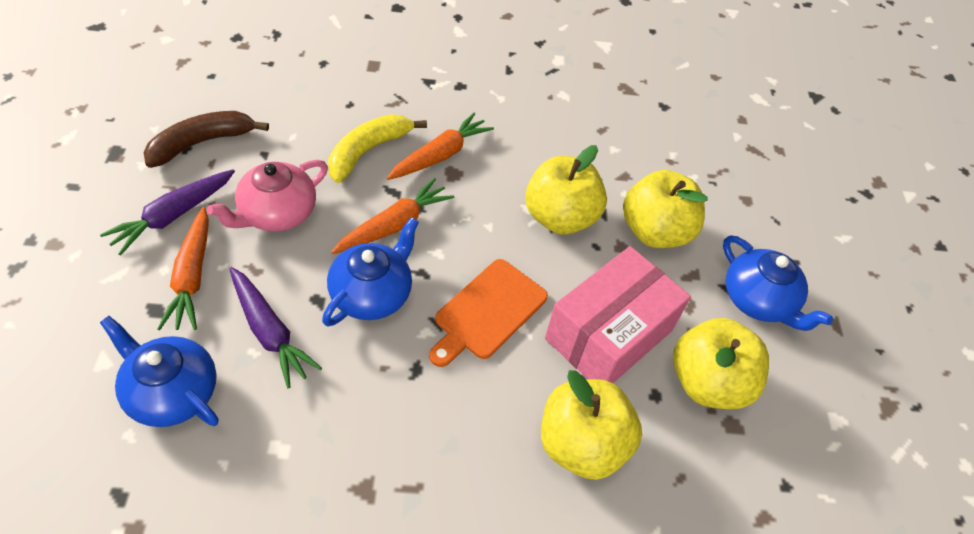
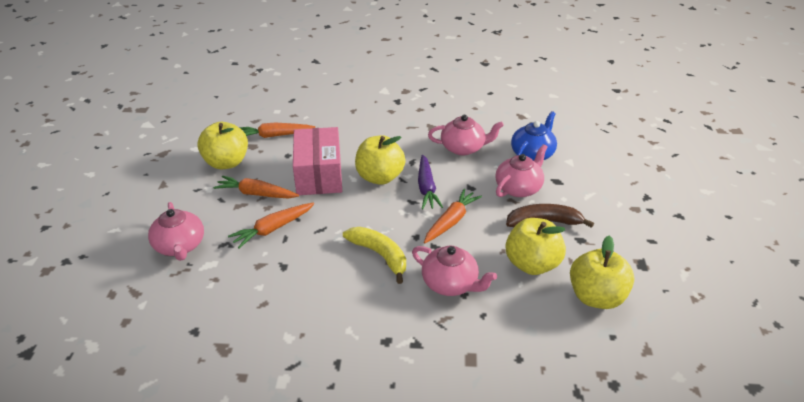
blue teapot: [100,316,219,427] [322,217,419,326] [723,235,833,331] = 3 -> [511,111,557,161] = 1
orange carrot: [158,207,209,330] [331,178,454,254] [387,112,494,180] = 3 -> [213,176,299,198] [228,202,314,248] [239,123,315,138] [424,189,482,243] = 4
orange cutting board: [429,259,548,367] = 1 -> none = 0
pink teapot: [207,160,328,232] = 1 -> [148,202,204,261] [412,246,497,296] [428,115,504,155] [495,144,548,197] = 4
purple carrot: [100,169,235,255] [229,267,322,388] = 2 -> [418,155,443,209] = 1

